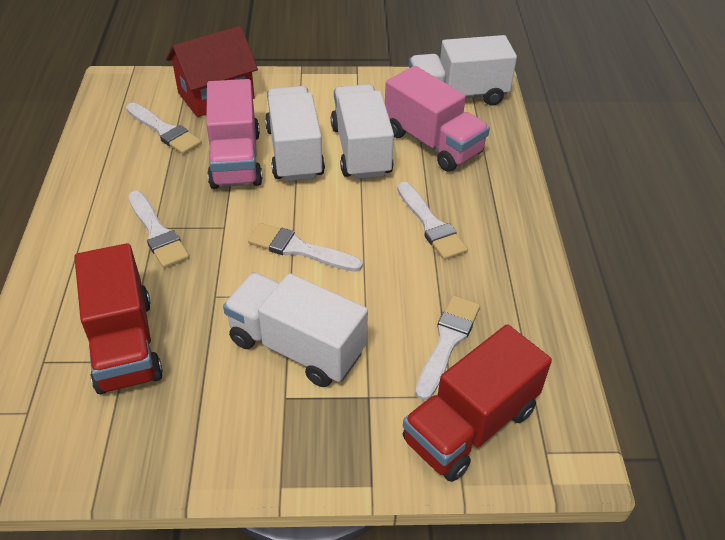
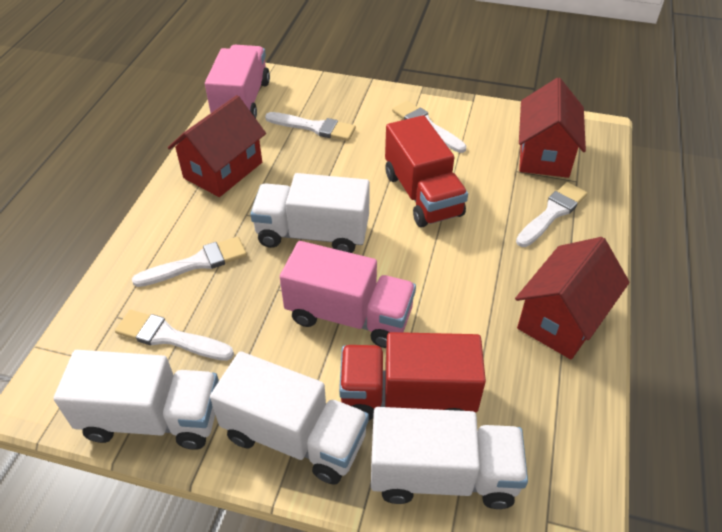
red house: [166,26,258,117] = 1 -> [168,95,266,197] [515,237,630,359] [519,78,586,178] = 3

